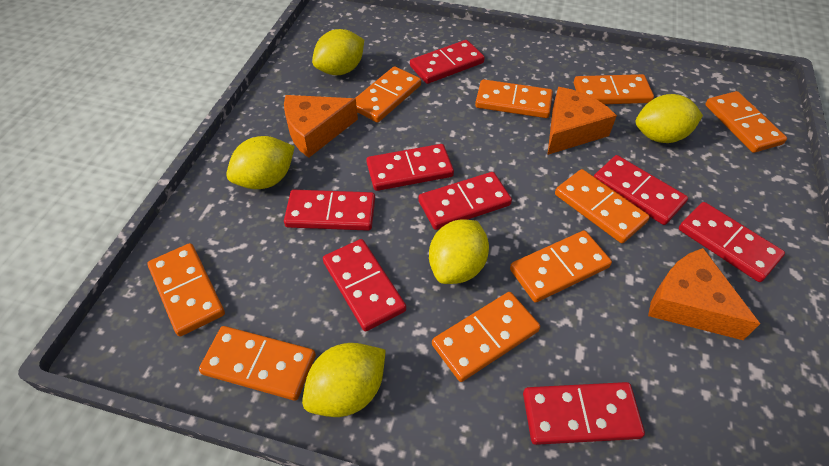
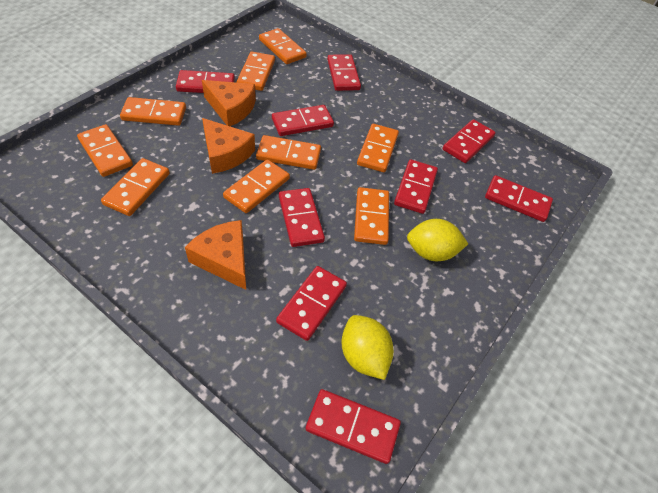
red domino: [284,190,375,231] [323,239,406,331] [366,144,454,191] [410,40,485,84] [418,172,512,230] [523,382,645,445] [594,155,688,225] [679,202,785,282] = 8 -> [176,70,235,93] [272,105,334,136] [276,266,347,341] [279,188,325,247] [305,389,401,464] [327,54,361,91] [394,159,438,214] [443,119,495,163] [485,175,553,222] = 9
yellow lemon: [226,136,295,189] [302,343,386,417] [312,29,364,75] [429,219,489,284] [636,94,703,143] = 5 -> [341,315,394,380] [407,219,468,261] = 2

